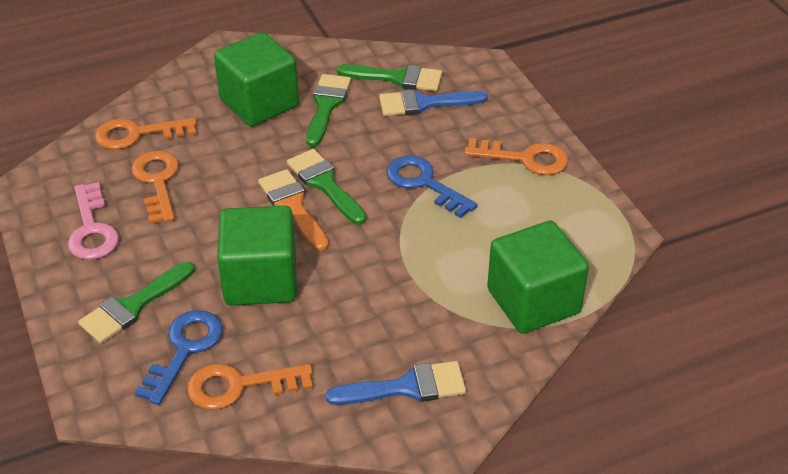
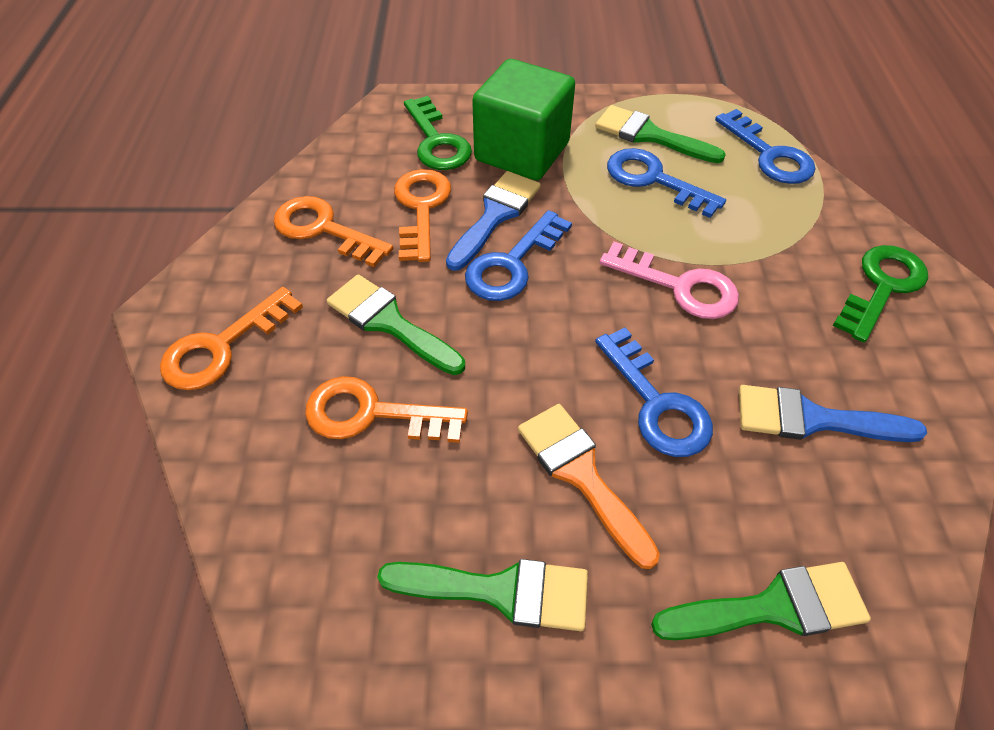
blue key: [135,310,223,405] [386,156,478,218] = 2 -> [465,210,572,301] [595,328,713,457] [607,148,726,218] [715,109,815,184] = 4
green cube: [214,32,299,126] [217,206,297,306] [487,221,589,334] = 3 -> [472,59,575,180] = 1
green key: none = 0 -> [404,96,472,170] [833,245,928,342] = 2

